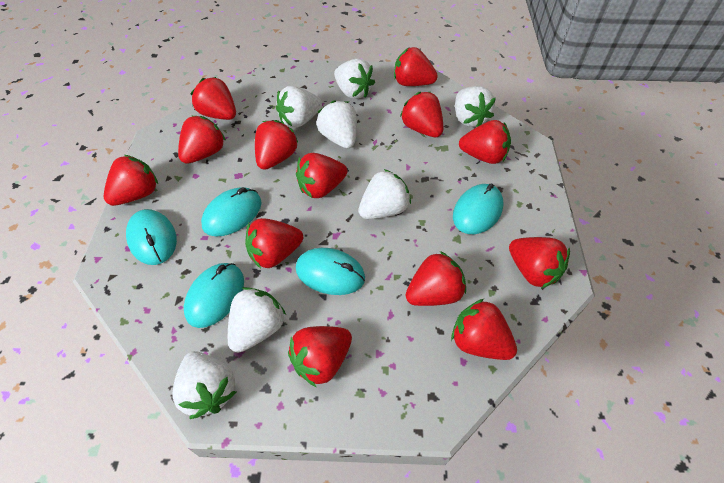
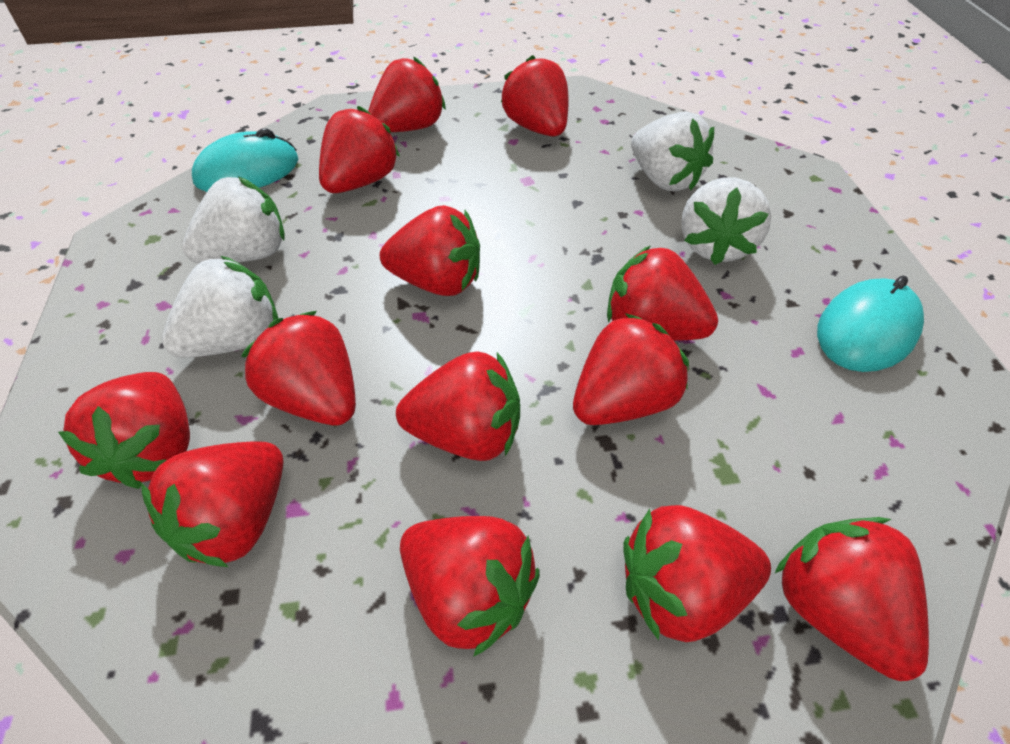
turquoise mouse: [126,209,177,265] [184,263,244,328] [201,187,261,236] [296,248,365,295] [453,184,503,234] = 5 -> [192,128,298,192] [817,276,924,372] = 2
white strawberry: [173,351,236,419] [228,287,286,353] [276,86,322,128] [317,100,357,148] [334,59,375,99] [358,169,411,219] [455,86,496,127] = 7 -> [162,256,278,358] [182,177,285,263] [631,111,714,192] [681,178,771,265] = 4

